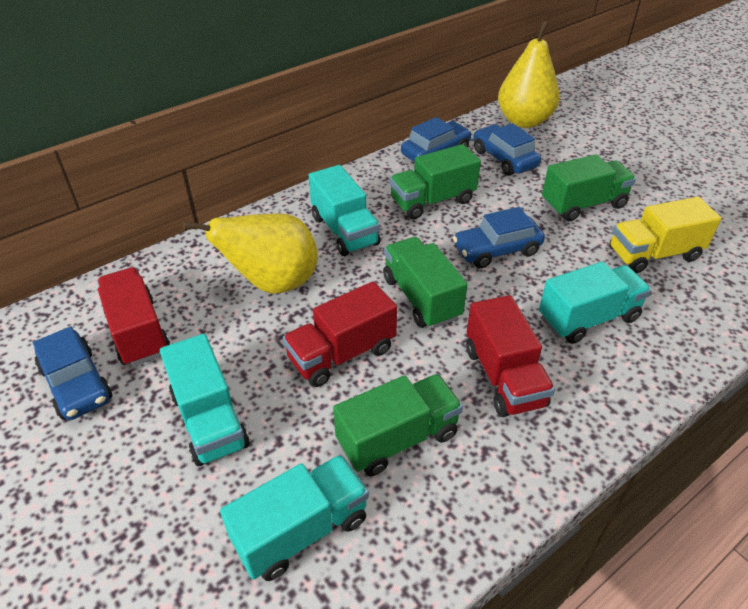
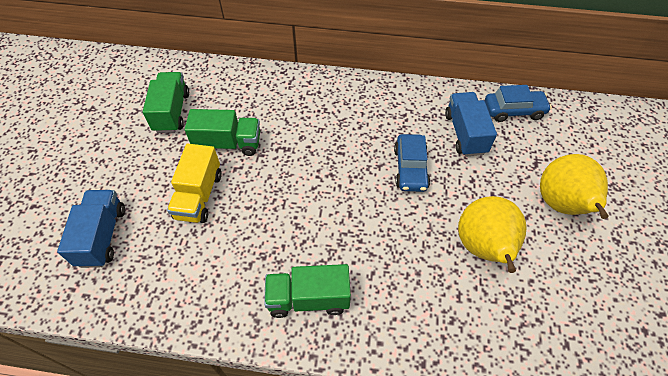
blue car: [33,326,112,420] [401,117,472,162] [453,207,545,268] [473,123,541,175] = 4 -> [394,134,430,192] [485,85,552,122] = 2
blue truck: none = 0 -> [57,190,125,268] [445,92,497,157] = 2
green truck: [333,374,463,476] [383,237,468,329] [390,144,481,219] [542,154,636,221] = 4 -> [143,72,189,133] [185,109,260,156] [264,264,351,318] = 3
red truck: [97,267,170,366] [283,281,397,387] [466,295,555,417] = 3 -> none = 0
turquoise truck: [160,334,250,466] [220,455,369,581] [309,165,380,256] [539,261,651,344] = 4 -> none = 0

